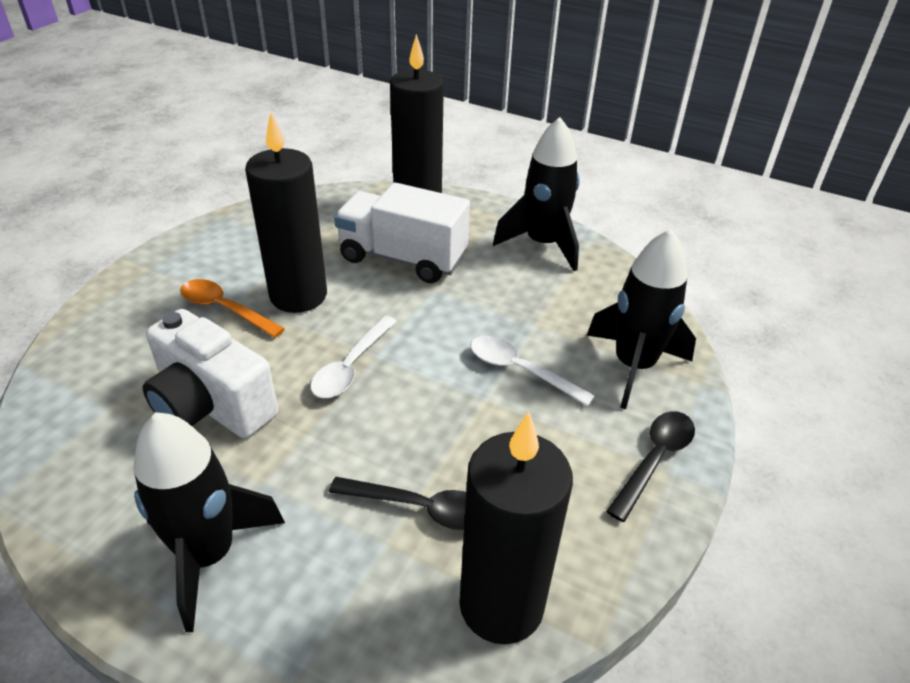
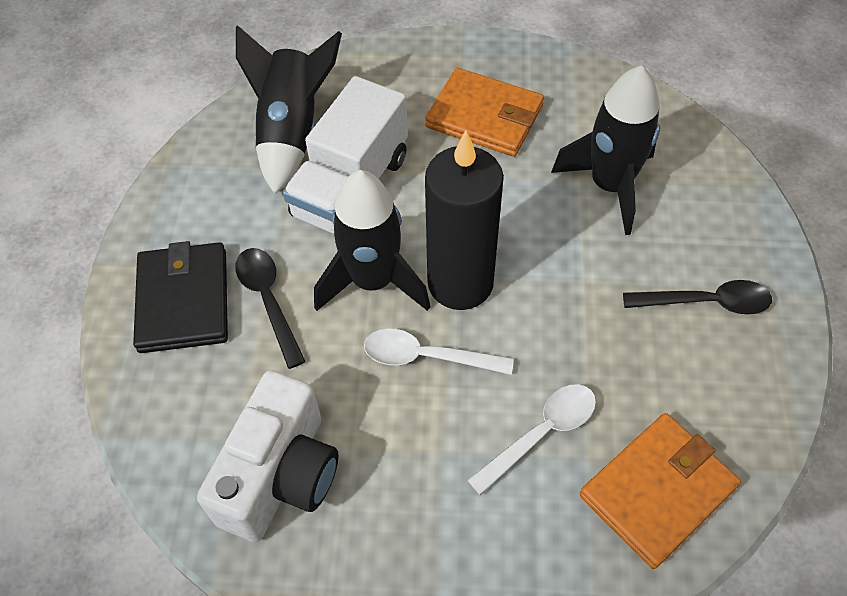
black candle: [245,112,327,313] [390,34,444,193] [459,412,573,644] = 3 -> [425,130,504,310] = 1
black wallet: none = 0 -> [133,241,228,353] = 1
orange spoon: [180,279,285,338] = 1 -> none = 0
orange wallet: none = 0 -> [425,68,544,157] [580,413,741,569] = 2

